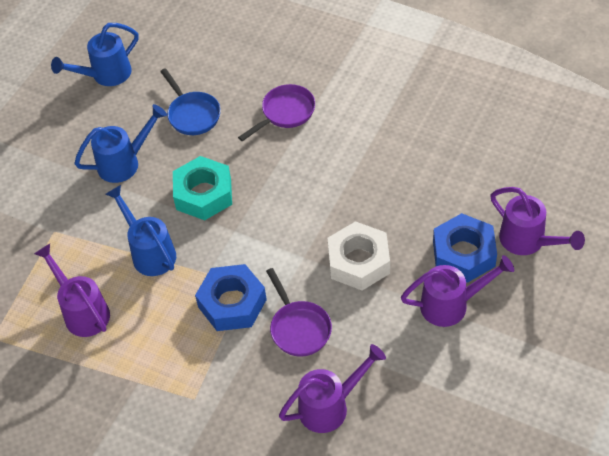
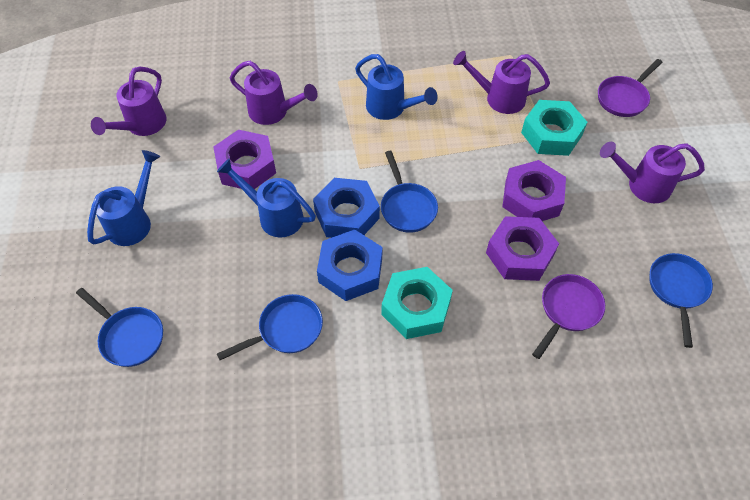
blue pan: [160,68,221,135] = 1 -> [76,288,163,367] [217,294,323,360] [381,151,438,233] [649,253,713,348] = 4
purple nut: none = 0 -> [214,130,276,189] [486,216,559,281] [502,160,566,221] = 3
turquoise nut: [173,156,232,220] = 1 -> [381,267,453,339] [521,100,588,156] = 2
white nut: [328,221,390,290] = 1 -> none = 0

